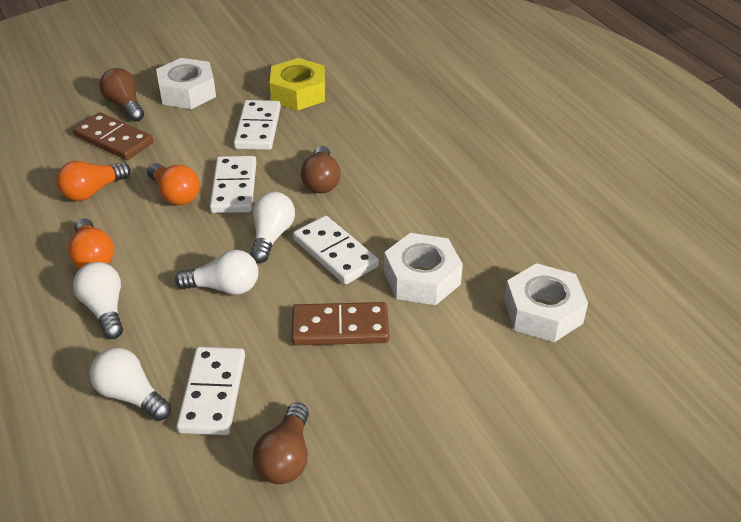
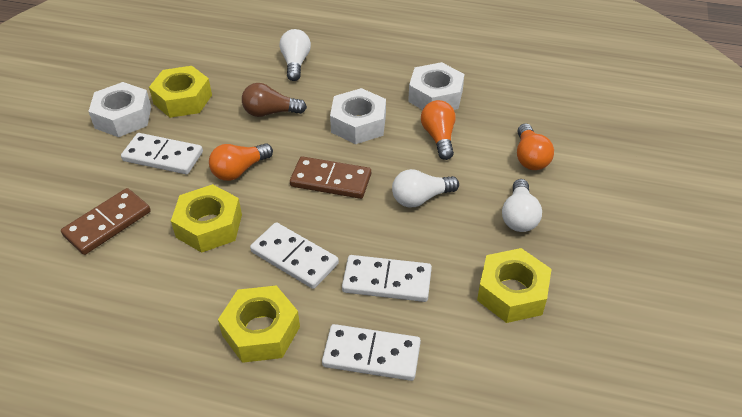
brown light bulb: [100,68,144,122] [253,403,309,484] [301,146,341,193] = 3 -> [242,83,307,117] = 1
white light bulb: [73,262,123,339] [90,348,171,421] [175,250,258,295] [250,192,295,263] = 4 -> [280,29,311,81] [392,169,459,208] [502,179,542,232] = 3
yellow nut: [270,58,325,111] = 1 -> [149,66,212,118] [171,184,242,253] [218,285,300,363] [477,248,551,323] = 4

